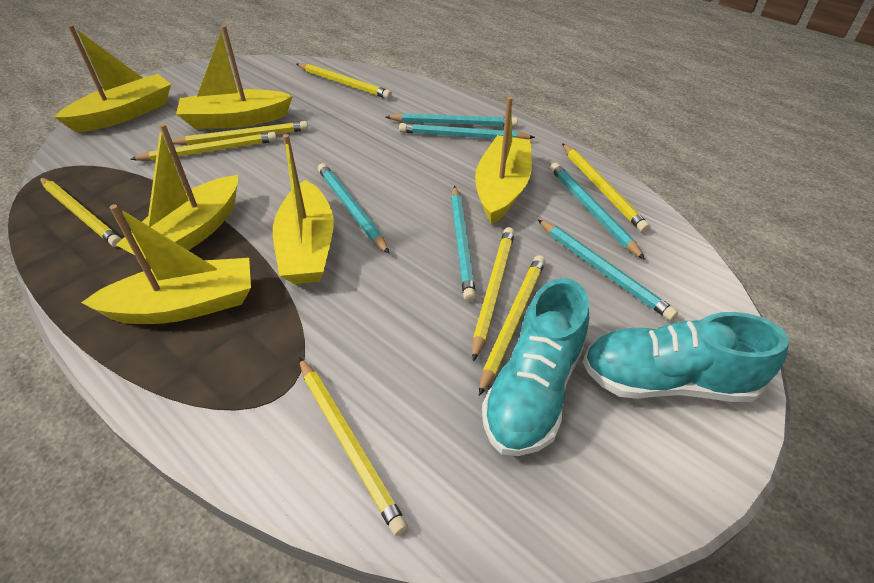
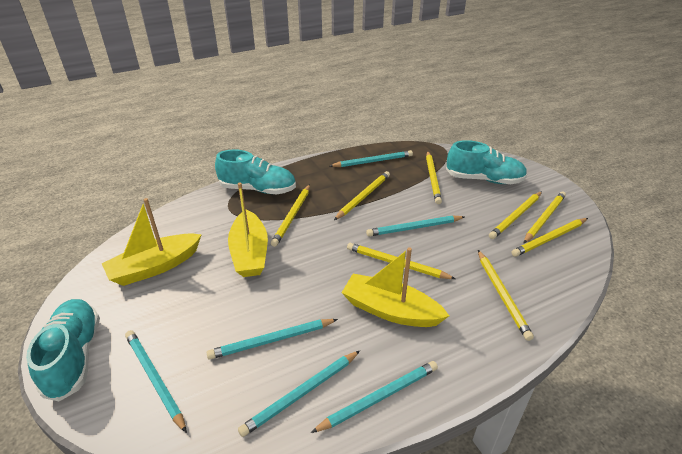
turquoise shoe: [482,278,589,456] [583,312,789,402] = 2 -> [26,299,100,401] [215,149,296,195] [446,140,527,184] = 3
yellow boat: [54,25,171,132] [81,204,251,324] [116,124,238,262] [176,25,293,129] [273,134,334,284] [475,96,532,224] = 6 -> [102,198,202,286] [228,183,268,277] [341,247,449,327] = 3

